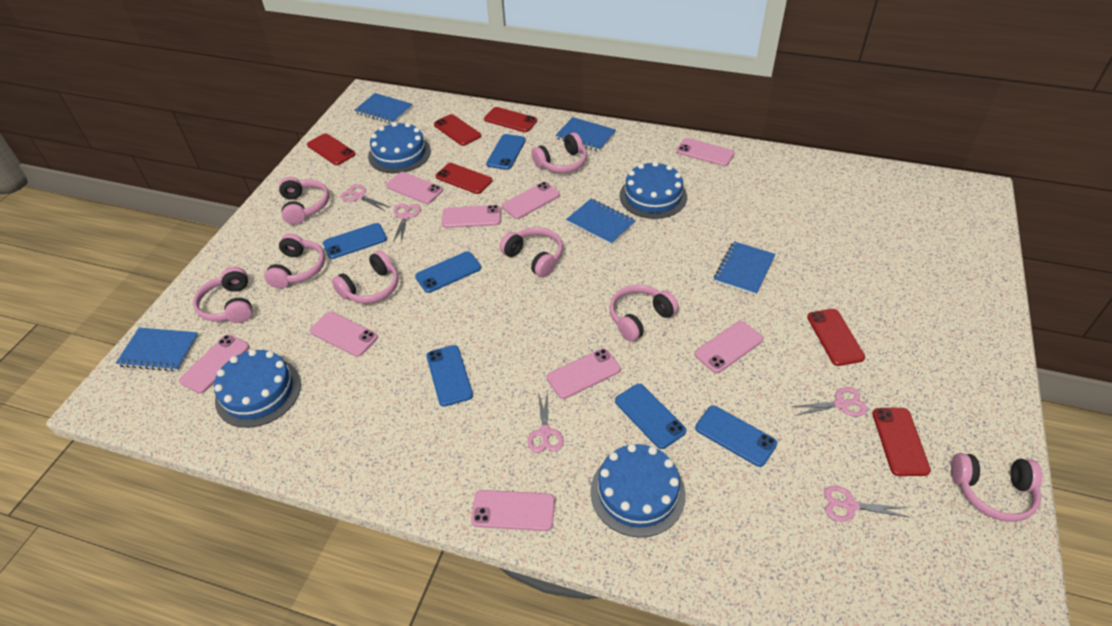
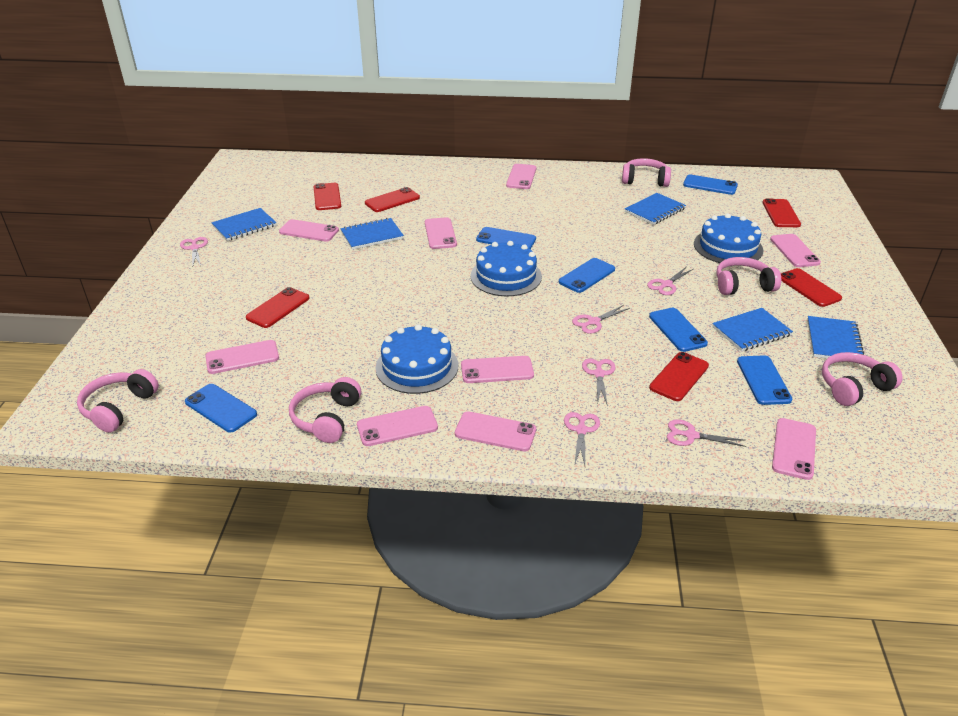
blue cake: [214,349,301,428] [368,122,431,173] [590,444,686,538] [620,161,687,219] = 4 -> [376,324,458,394] [470,241,542,297] [694,213,763,263] = 3
pink headphones: [193,267,253,323] [264,234,325,289] [279,177,329,225] [332,250,398,304] [500,227,563,277] [531,133,587,173] [609,285,679,342] [951,453,1042,522] = 8 -> [77,369,159,433] [289,377,361,443] [622,158,671,187] [716,257,781,295] [822,352,902,406] = 5
pink scissors: [341,184,389,211] [393,204,421,242] [528,391,564,453] [792,387,867,416] [824,486,910,521] = 5 -> [180,237,208,266] [564,412,600,466] [572,305,630,334] [582,358,616,406] [647,267,693,295] [667,419,746,447] = 6

